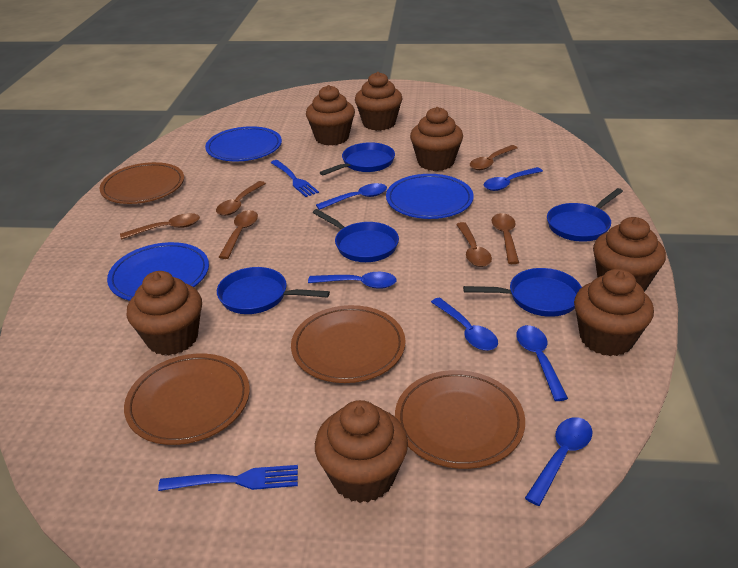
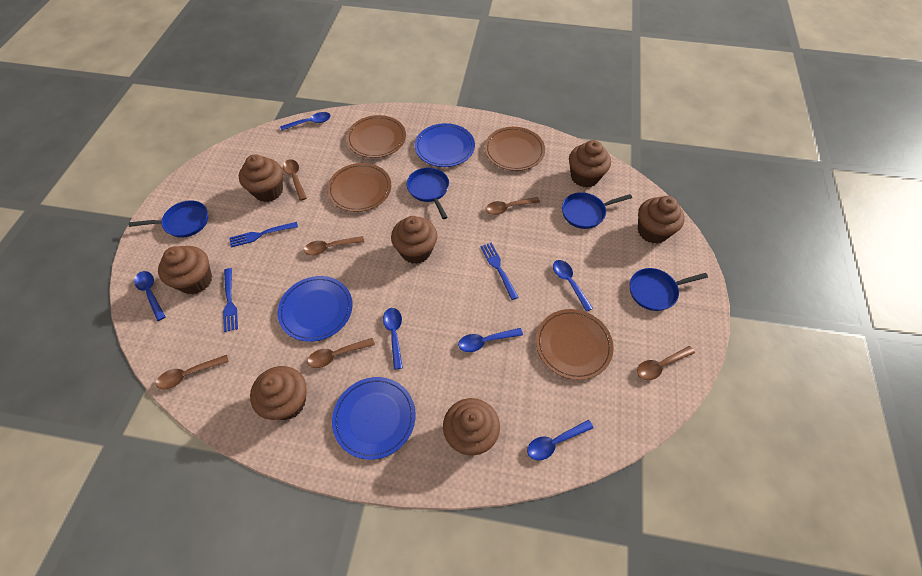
blue fork: [158,465,298,491] [271,160,319,197] = 2 -> [223,268,238,332] [230,222,298,248] [480,243,519,300] = 3
blue pan: [217,267,330,314] [313,209,399,262] [319,142,395,176] [463,268,582,317] [547,188,623,242] = 5 -> [128,200,208,238] [407,167,449,219] [562,192,632,229] [630,268,708,311] = 4

